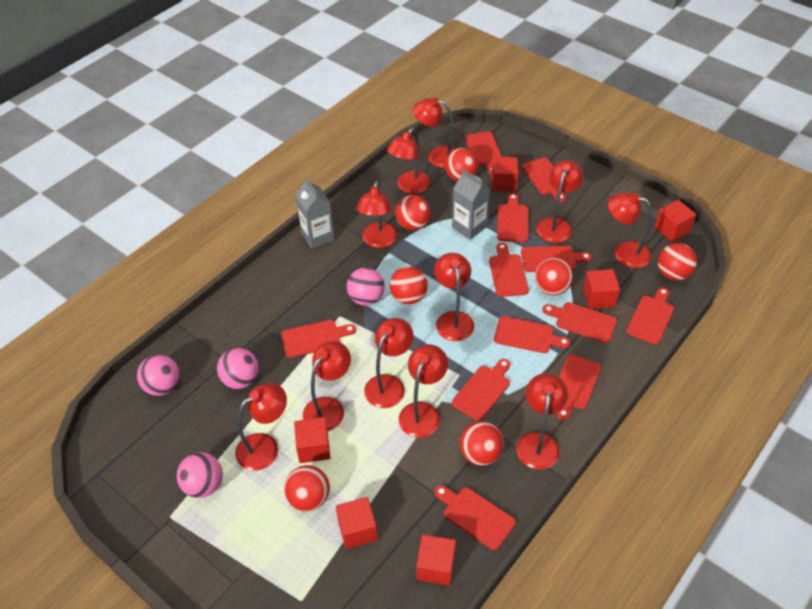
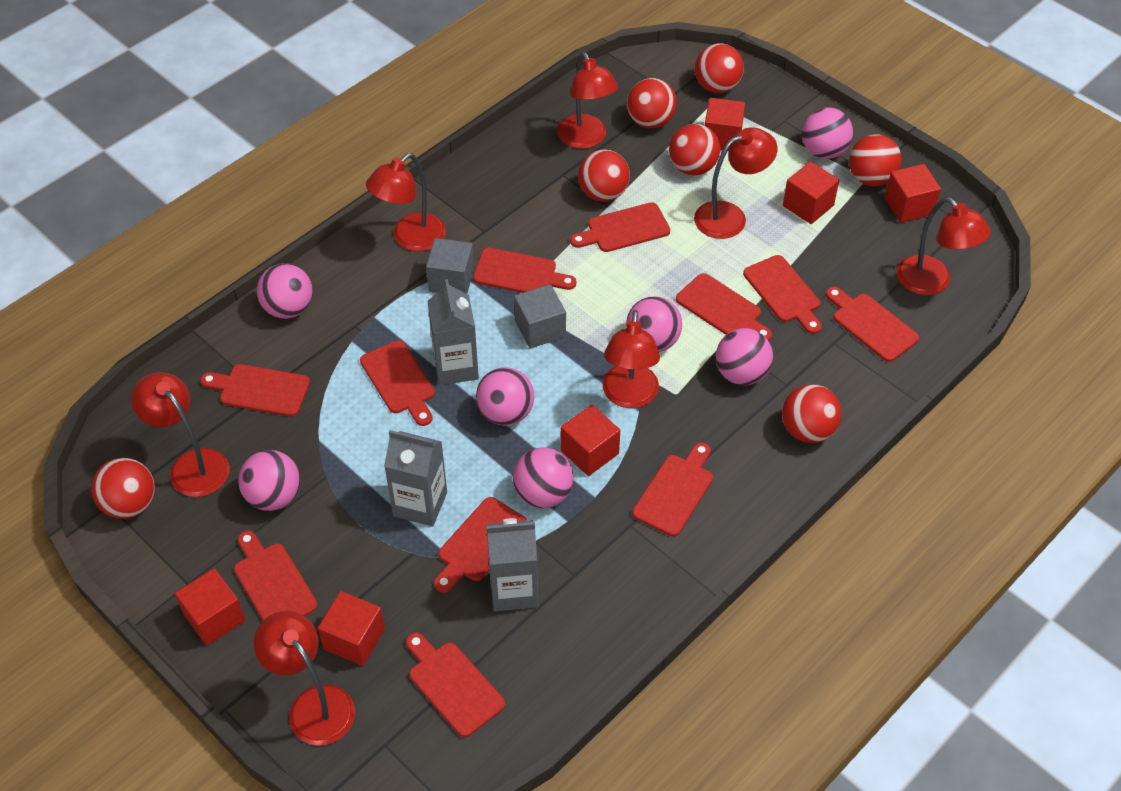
grey carton: [295,178,334,249] [452,169,490,240] = 2 -> [384,430,447,526] [428,279,479,385] [486,518,538,611] = 3
grey cube: none = 0 -> [426,238,474,294] [514,284,566,348] = 2
pink ball: [137,355,180,396] [177,452,223,498] [217,348,259,389] [347,267,385,306] = 4 -> [238,450,300,511] [257,263,313,319] [476,367,534,426] [513,447,574,508] [626,296,682,352] [716,328,773,385] [802,107,853,159] = 7
red cutting board: [281,320,356,358] [434,485,516,550] [452,359,510,421] [465,132,502,174] [489,243,529,297] [494,316,570,353] [497,193,529,242] [521,245,591,272] [522,157,566,202] [542,302,617,343] [557,355,601,420] [626,287,674,345] = 12 -> [200,364,310,417] [234,531,318,620] [360,340,435,426] [406,633,505,737] [434,497,527,593] [473,248,576,293] [570,202,670,252] [632,442,713,537] [676,273,772,341] [743,255,822,334] [826,287,919,362] = 11
red lamp: [235,383,287,471] [303,341,351,431] [356,181,397,248] [364,318,414,408] [387,128,431,194] [399,344,448,438] [413,98,455,168] [434,253,474,341] [517,373,568,470] [537,160,583,243] [608,192,652,268] = 11 -> [131,372,229,497] [254,611,355,746] [366,153,446,251] [557,52,618,149] [603,310,660,408] [694,127,777,239] [896,197,991,295] = 7

